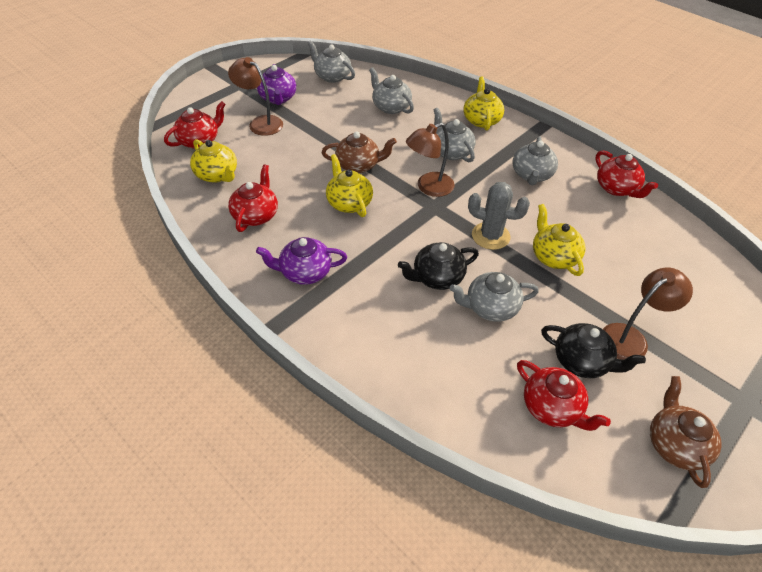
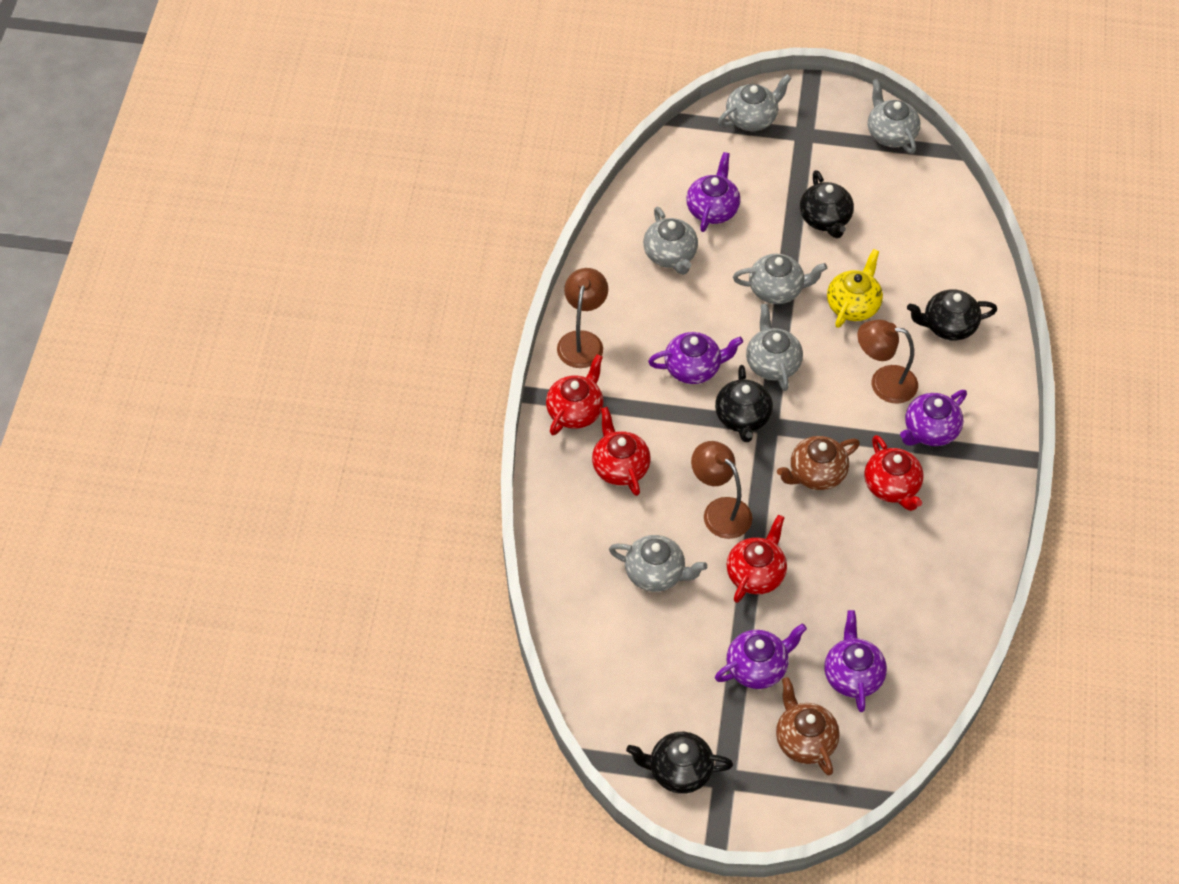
black teapot: [398,242,479,290] [541,323,646,378] = 2 -> [626,732,733,794] [715,365,773,442] [800,170,854,238] [907,289,997,341] = 4
grey cactus: [468,182,530,250] = 1 -> none = 0
grey teapot: [307,40,355,83] [369,67,414,114] [434,108,476,162] [450,272,539,322] [513,136,558,185] = 5 -> [609,535,707,592] [643,207,698,275] [718,74,792,131] [733,254,827,304] [746,304,803,391] [868,79,921,154] = 6
purple teapot: [256,237,347,285] [257,64,296,105] = 2 -> [648,332,743,384] [686,152,740,232] [715,623,807,689] [824,610,887,712] [900,390,967,446] = 5
yellow teapot: [190,139,237,183] [326,154,373,217] [464,76,504,131] [533,204,585,276] = 4 -> [827,249,883,328] = 1

